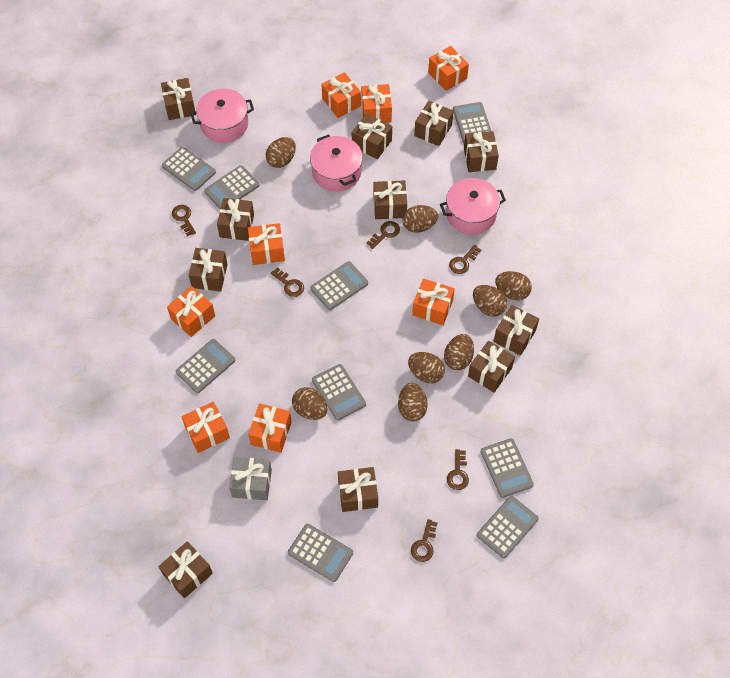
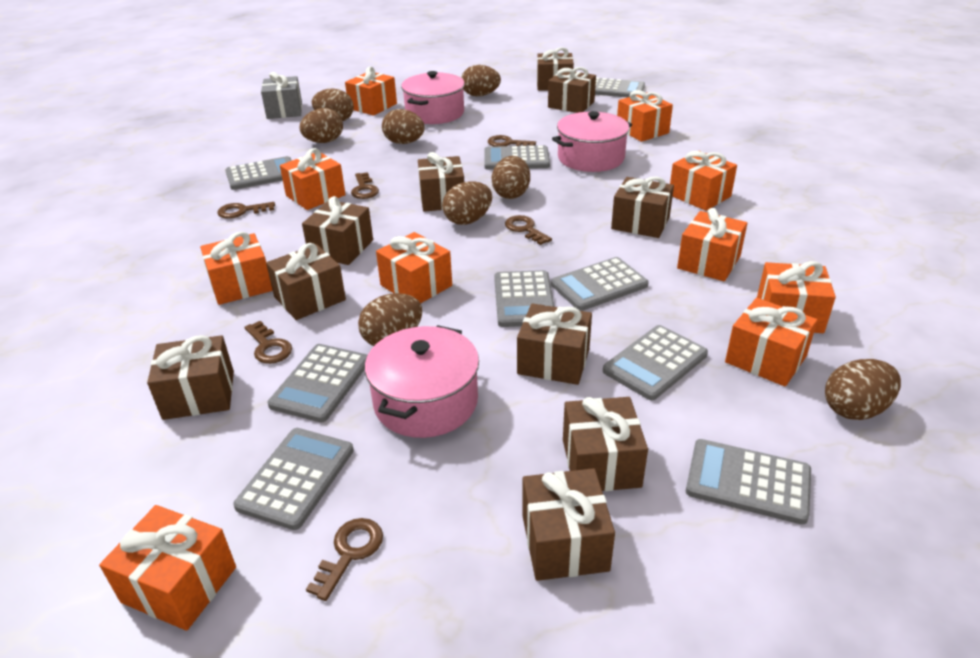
brown gift: [158,541,213,599] [161,78,196,120] [189,248,228,292] [217,198,254,241] [338,467,378,512] [352,114,392,159] [373,180,407,219] [414,101,454,146] [464,131,499,172] [468,340,515,392] [494,305,539,356] = 11 -> [147,335,234,420] [266,243,346,320] [302,196,373,265] [418,152,464,212] [517,303,592,385] [522,468,615,581] [537,47,574,90] [548,67,596,113] [563,397,648,491] [611,176,674,238] = 10
orange gift: [167,286,215,337] [182,402,230,453] [248,223,285,265] [248,403,292,453] [321,72,361,118] [361,84,392,123] [412,278,455,325] [428,46,469,91] = 8 -> [99,505,236,631] [200,231,273,305] [280,148,346,210] [345,67,397,116] [376,232,452,303] [617,90,673,142] [670,151,737,211] [677,208,747,281] [725,298,818,387] [757,261,836,333] = 10

